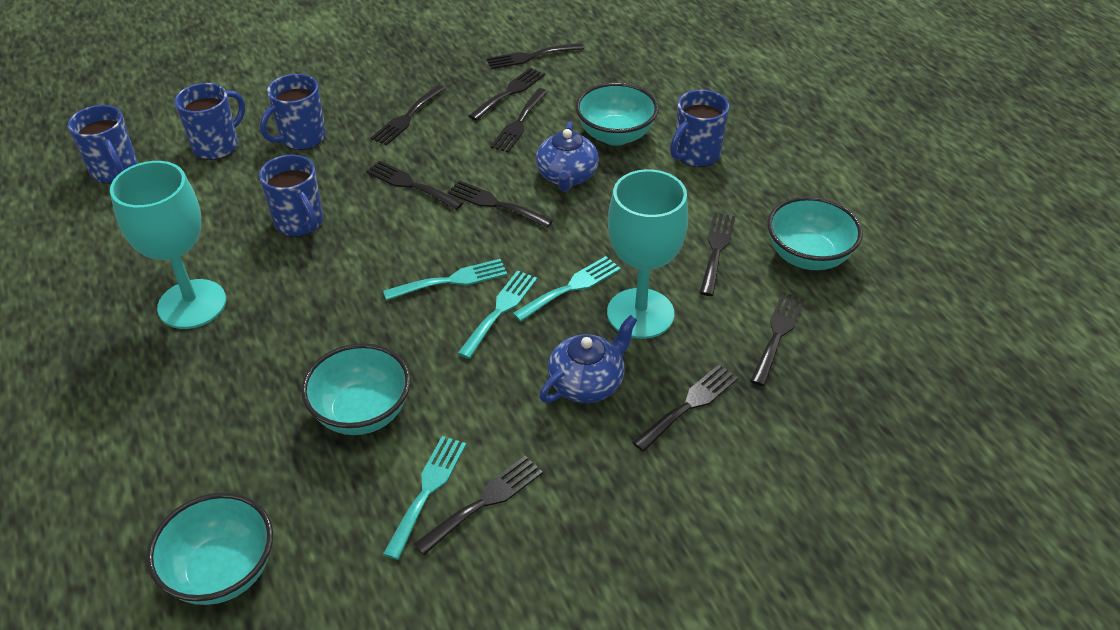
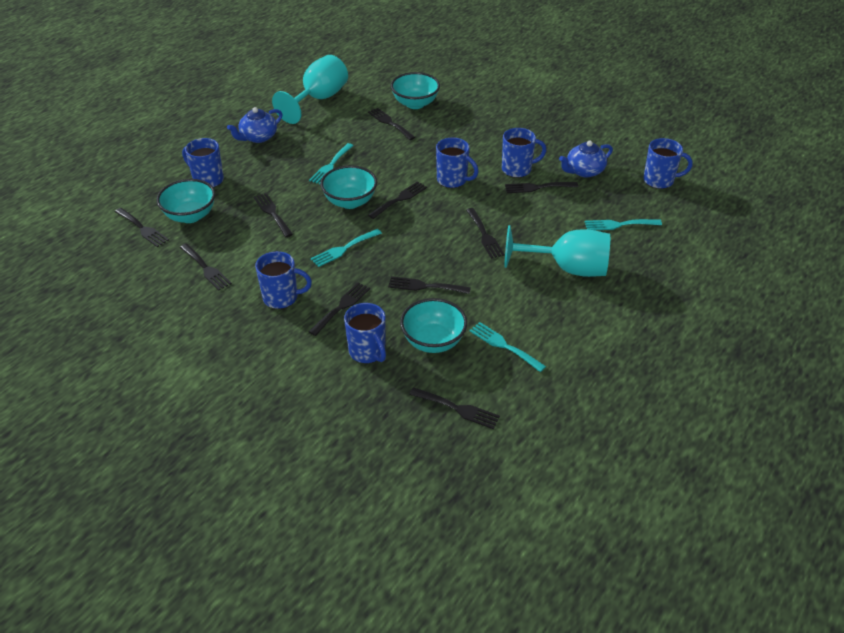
blue mug: [68,105,138,184] [175,83,245,160] [259,155,323,237] [260,74,326,150] [670,90,729,167] = 5 -> [182,138,224,188] [255,251,312,309] [344,303,386,363] [436,138,478,188] [502,128,547,178] [643,138,693,189] = 6

